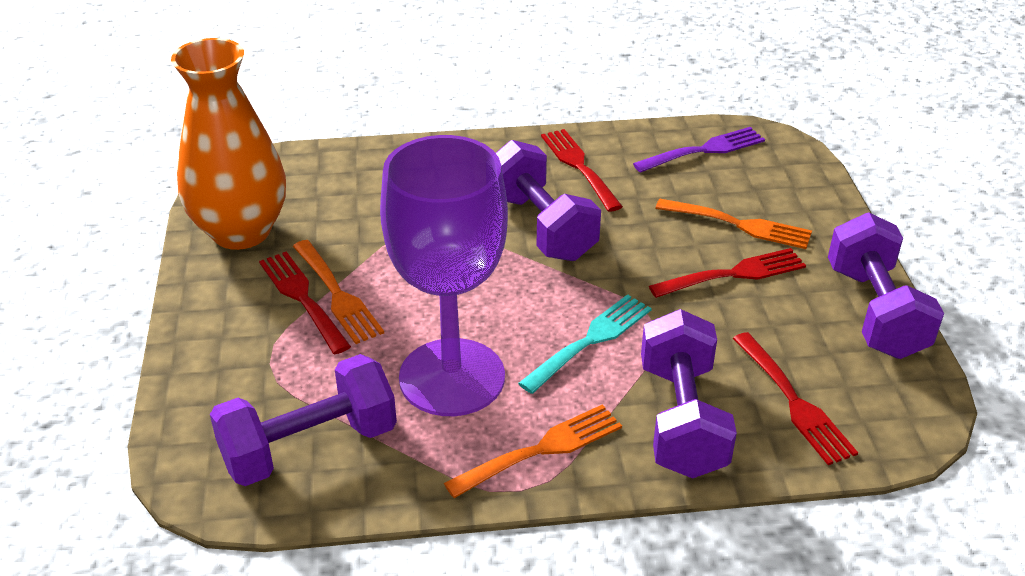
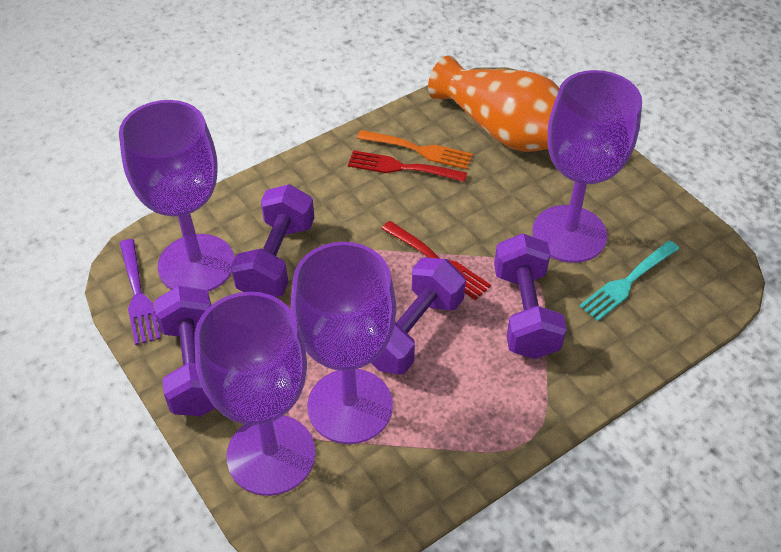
orange fork: [293,240,384,344] [444,404,622,498] [655,199,812,249] = 3 -> [357,130,473,169] = 1
purple goblet: [380,135,508,416] = 1 -> [119,100,234,292] [194,291,316,496] [291,242,396,444] [532,70,642,263] = 4
red fork: [259,251,351,354] [541,129,623,212] [649,248,806,298] [733,332,858,465] = 4 -> [348,150,467,182] [381,221,491,300] = 2

